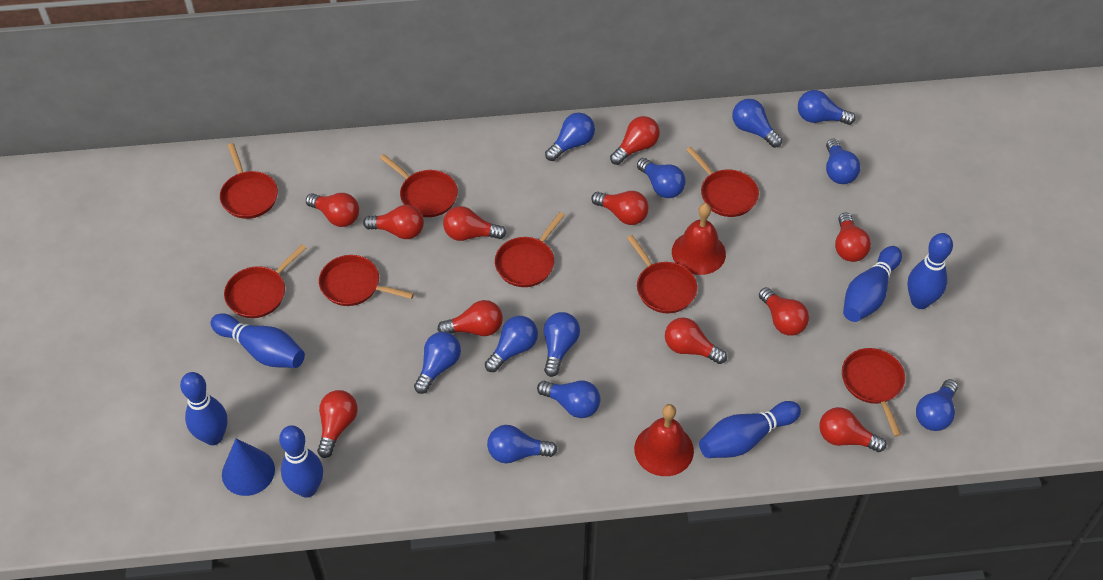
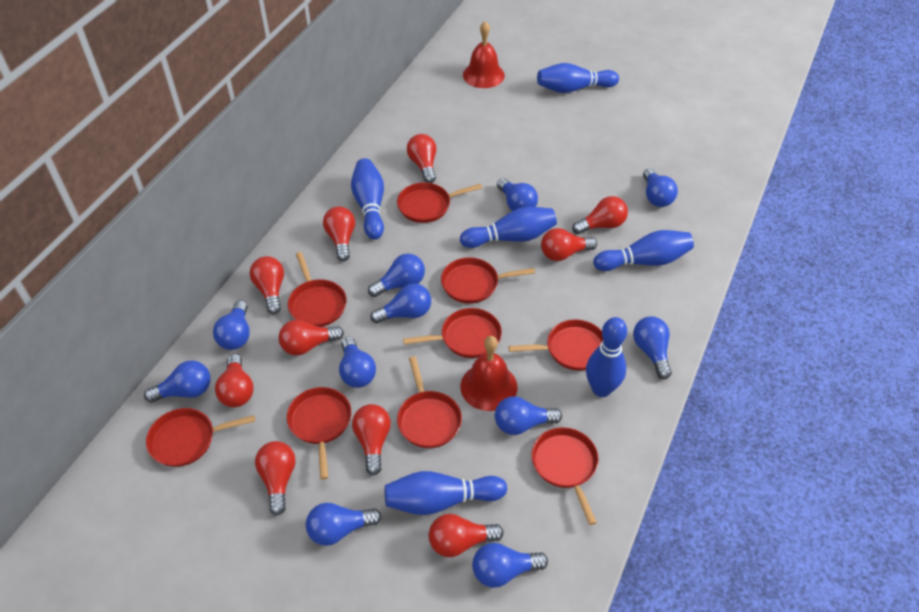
blue cone: [222,438,275,496] = 1 -> none = 0
red light bulb: [306,193,359,227] [317,390,358,458] [363,205,424,239] [437,300,503,336] [443,206,506,241] [591,191,649,225] [610,116,660,165] [665,317,727,364] [759,287,809,336] [819,407,886,452] [835,213,871,262] = 11 -> [215,354,254,407] [250,256,284,314] [255,441,296,516] [278,320,344,356] [323,206,355,261] [352,404,391,475] [407,134,436,183] [429,514,504,557] [541,228,597,261] [572,196,628,234] = 10
red pan: [220,143,278,219] [224,244,306,318] [319,255,414,306] [380,154,458,217] [495,212,565,287] [627,235,697,313] [686,147,759,217] [842,348,905,437] = 8 -> [146,408,255,467] [287,387,351,479] [288,252,347,327] [397,182,482,223] [397,356,462,448] [403,308,502,358] [441,257,535,304] [508,320,603,371] [531,428,599,525] = 9

